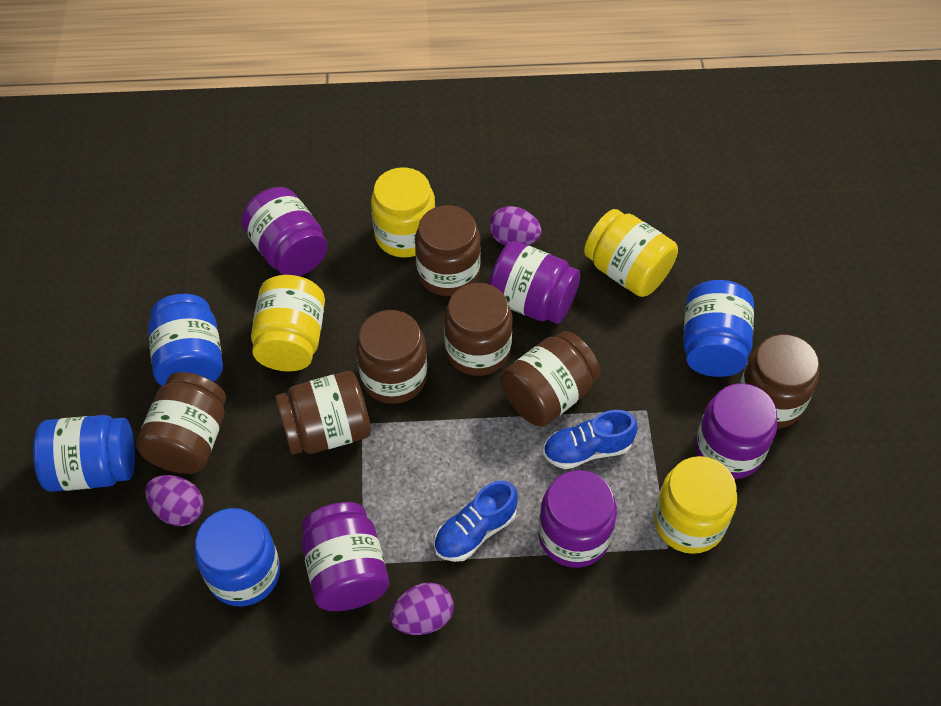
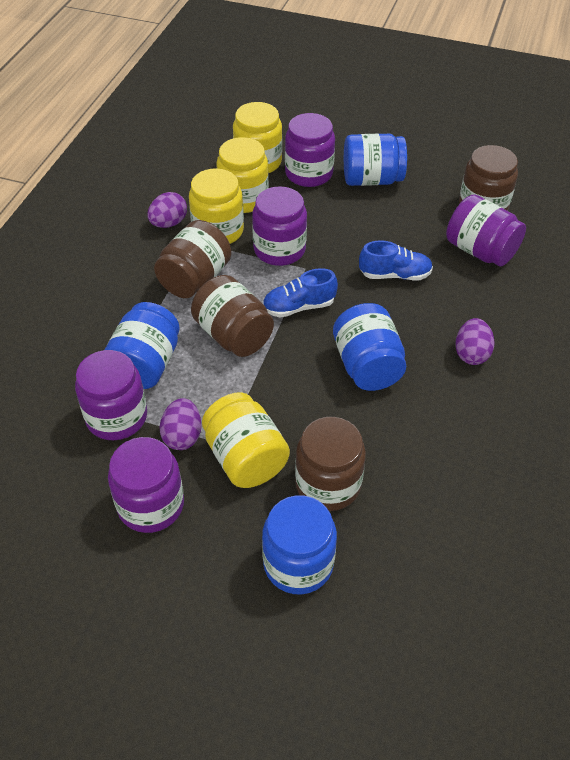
brown jar: [136,372,226,474] [275,371,371,455] [356,310,427,404] [415,205,481,296] [444,283,512,376] [501,331,600,427] [740,334,819,429] = 7 -> [154,220,232,298] [191,275,274,357] [295,417,366,511] [459,145,518,211] = 4

